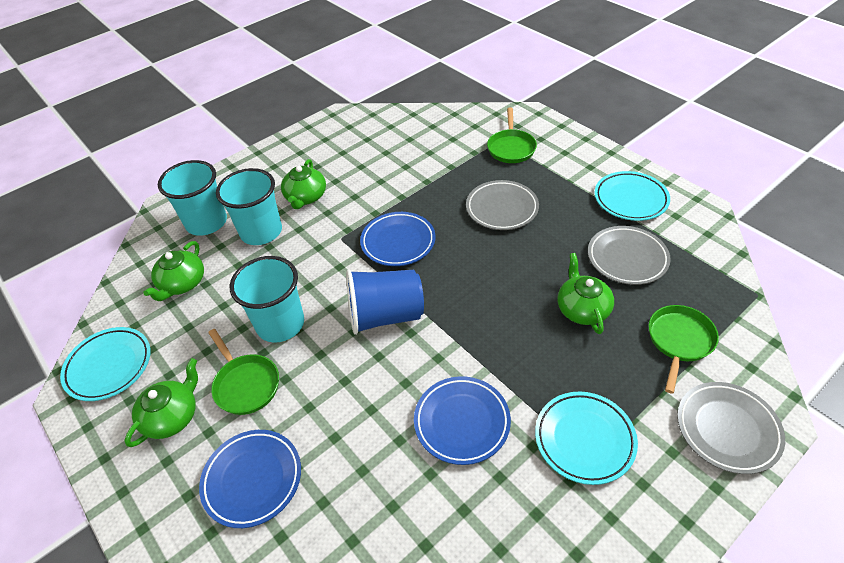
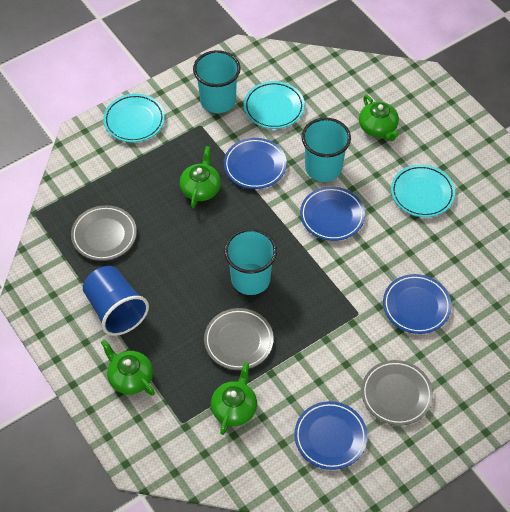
blue plate: [199,430,301,528] [360,212,435,266] [414,376,511,465] = 3 -> [224,138,287,189] [294,401,368,470] [300,187,365,241] [383,274,452,334] = 4
green pan: [208,329,279,415] [487,107,537,163] [649,305,719,394] = 3 -> none = 0

